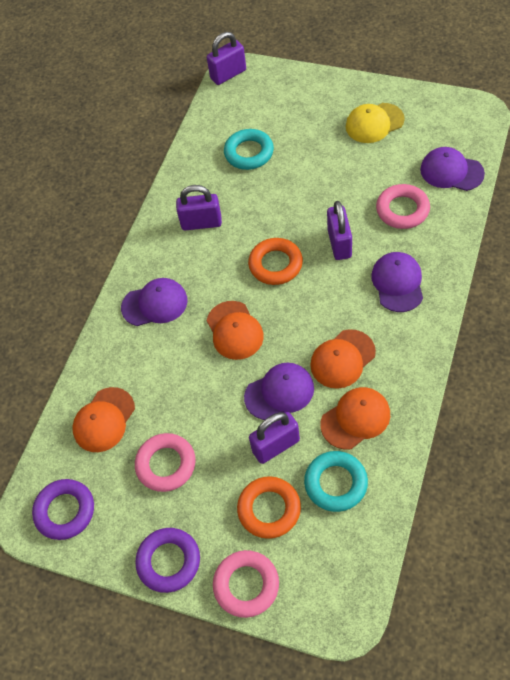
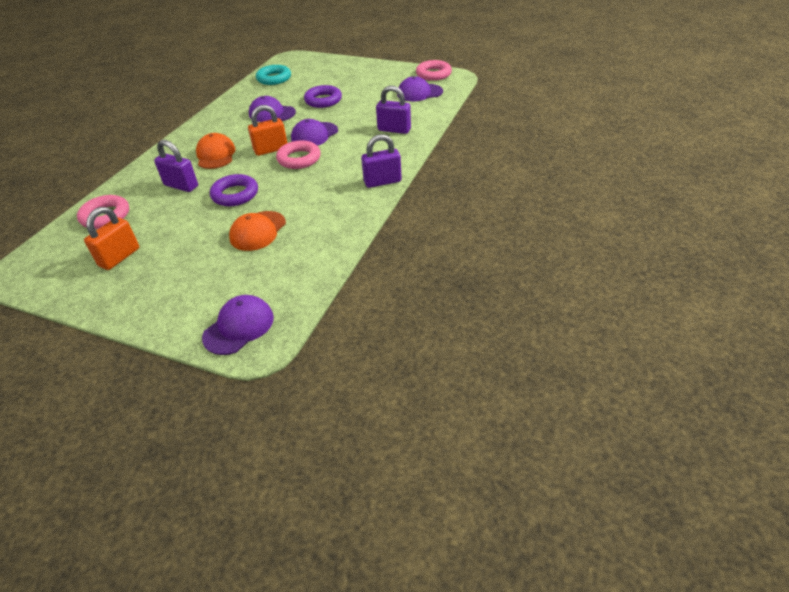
orange cap: [72,387,135,452] [207,301,264,360] [310,329,376,389] [321,387,390,450] = 4 -> [196,133,236,169] [229,211,286,251] = 2
orange padlock: none = 0 -> [84,207,139,270] [248,105,287,156] = 2
orange ring: [237,476,301,539] [248,238,303,285] = 2 -> none = 0
purple padlock: [176,185,222,230] [207,32,246,85] [249,412,300,464] [327,201,352,260] = 4 -> [154,140,198,192] [361,134,402,188] [376,85,411,134] = 3
turquoise ring: [224,129,274,170] [304,451,368,512] = 2 -> [256,65,291,85] = 1
yellow cap: [346,103,405,143] = 1 -> none = 0

